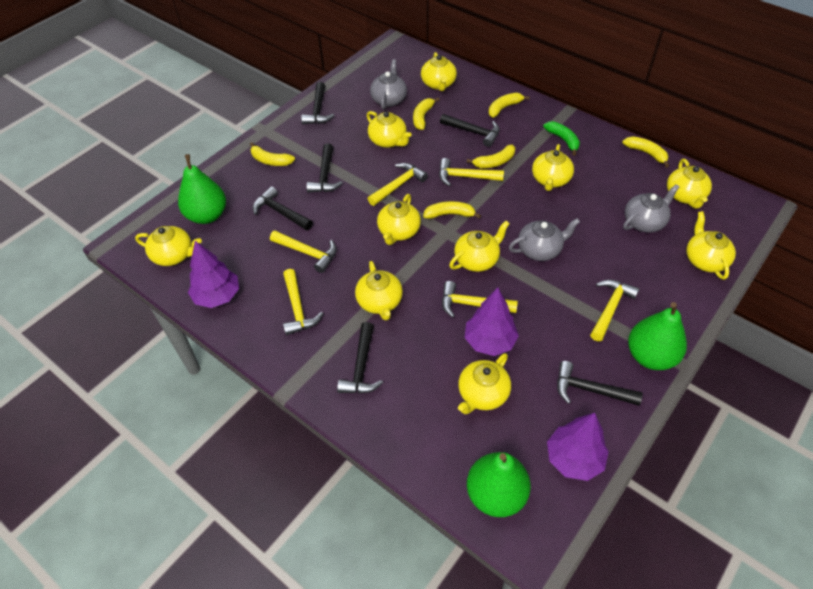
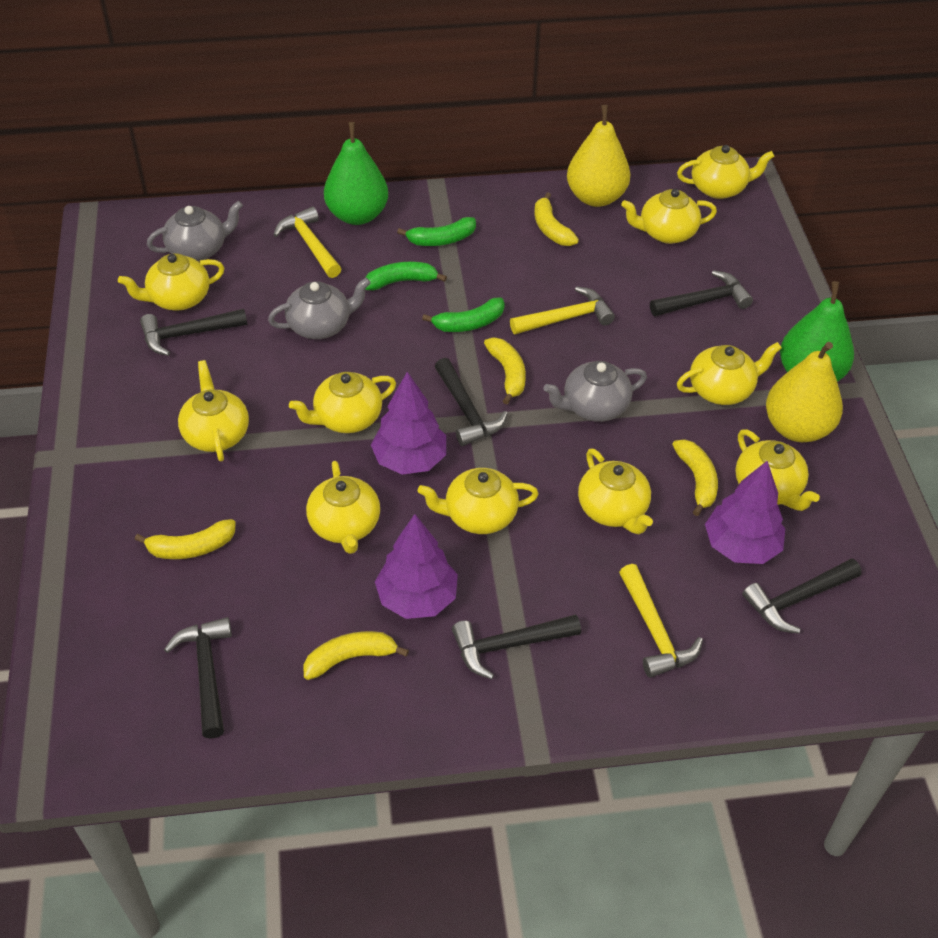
green banana: [543,121,580,156] = 1 -> [364,262,447,291] [397,217,476,246] [422,298,505,332] = 3
green pear: [178,154,226,224] [467,452,531,517] [628,302,687,370] = 3 -> [324,122,388,225] [780,281,854,382] = 2
yellow banana: [250,142,295,166] [413,98,439,130] [423,201,481,219] [467,145,515,169] [489,93,530,118] [622,136,669,168] = 6 -> [135,519,236,559] [303,631,409,680] [484,338,526,405] [534,192,579,246] [672,440,718,516] = 5
yellow hammer: [270,231,337,273] [283,269,323,335] [368,163,428,206] [439,158,504,186] [442,281,518,318] [590,279,639,341] = 6 -> [273,207,341,278] [510,286,615,334] [619,564,703,678] = 3
yellow pear: none = 0 -> [567,105,630,207] [766,342,843,442] = 2

